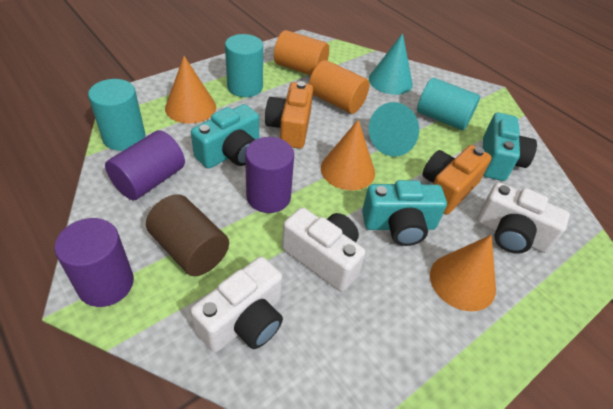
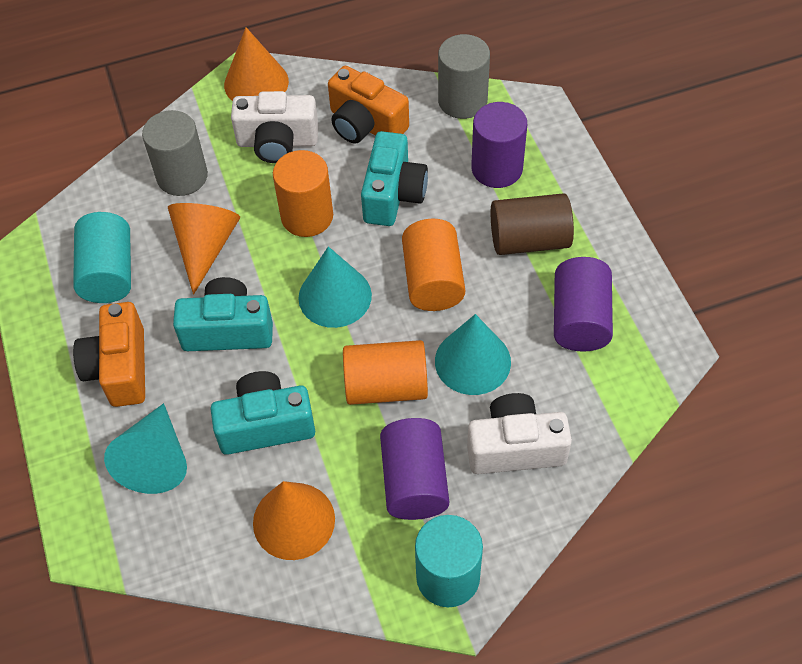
grey cylinder: none = 0 -> [142,110,208,196] [438,34,490,119] = 2
orange cylinder: [274,30,329,75] [309,60,370,114] = 2 -> [273,150,333,237] [343,340,428,405] [402,219,465,311] = 3
turquoise cone: [369,33,413,95] [369,102,419,157] = 2 -> [104,403,187,494] [298,246,372,328] [435,314,511,395] = 3
turquoise cylinder: [88,79,145,151] [225,34,263,97] [417,78,480,130] = 3 -> [73,212,131,303] [415,515,483,607] = 2
white camera: [190,257,283,352] [282,207,365,292] [477,182,570,254] = 3 -> [231,91,318,163] [467,393,572,474] = 2

